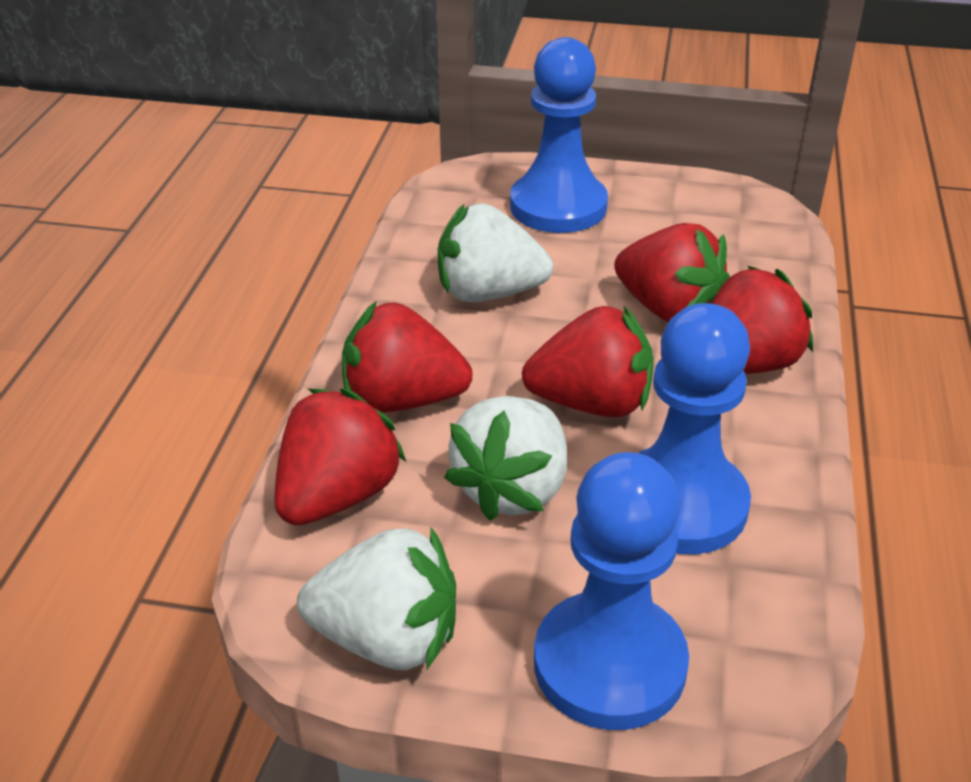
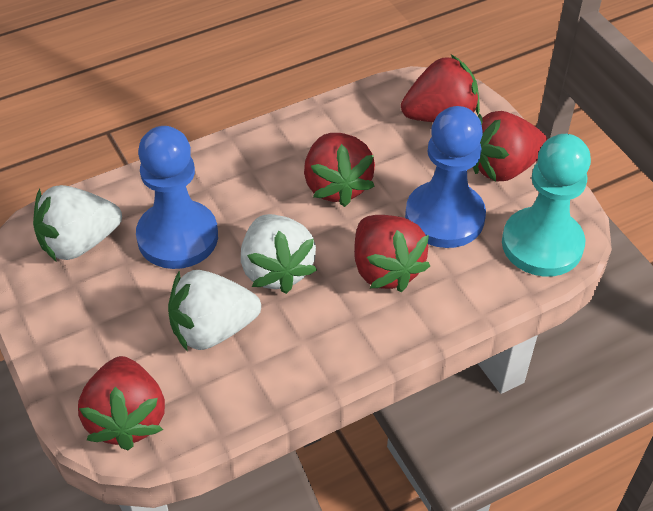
blue pawn: [510,37,608,233] [534,452,689,730] [639,303,751,554] = 3 -> [136,126,218,269] [405,106,486,248] = 2
turquoise pawn: none = 0 -> [502,134,591,277] = 1

